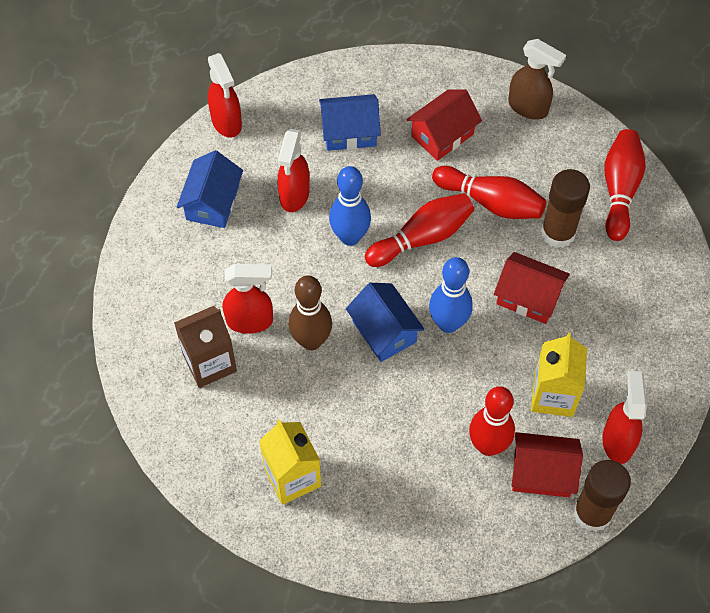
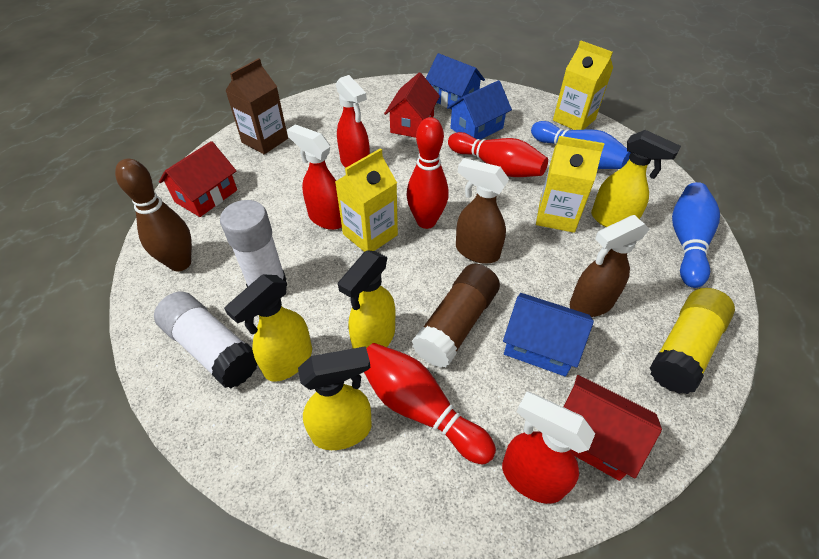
brown glue stick: [541,169,590,248] [574,460,631,532] = 2 -> [412,264,500,368] = 1
brown spray bottle: [508,39,566,120] = 1 -> [456,158,509,264] [570,215,649,317] = 2
red bowling pin: [365,193,474,267] [432,166,546,219] [469,386,515,456] [604,129,646,241] = 4 -> [364,343,496,464] [407,117,449,229] [448,132,548,177] = 3
red spray bottle: [208,53,242,138] [223,264,273,334] [277,129,310,212] [602,371,647,464] = 4 -> [287,124,342,230] [336,75,370,168] [502,391,595,504] = 3
white glue stick: none = 0 -> [154,292,258,389] [220,200,287,287] = 2
yellow carton: [259,419,321,505] [531,332,587,417] = 2 -> [335,148,398,252] [536,136,604,233] [553,41,613,130] = 3
yellow glue stick: none = 0 -> [650,288,735,394] = 1
yellow spray bottle: none = 0 -> [224,274,312,382] [298,346,372,450] [338,250,395,348] [591,130,681,227] = 4

